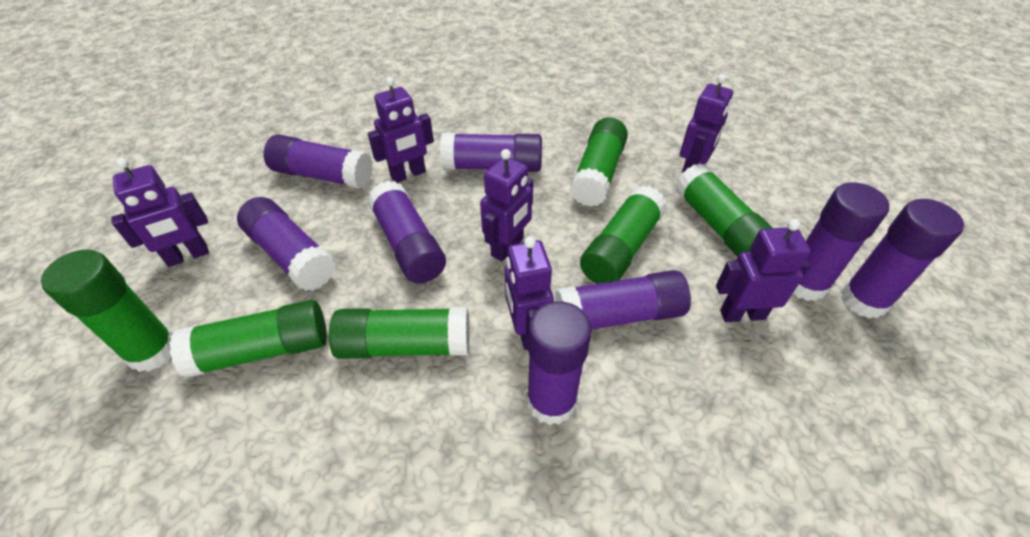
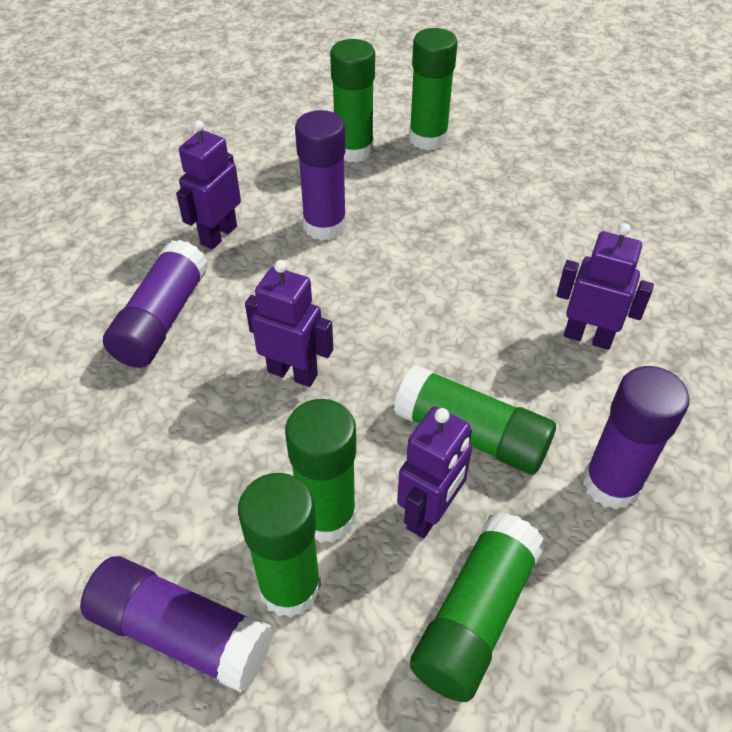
purple glue stick: [237,197,336,291] [264,134,373,189] [368,181,446,283] [440,133,542,172] [527,301,592,425] [555,270,691,329] [793,182,889,301] [841,199,964,318] = 8 -> [80,556,273,693] [103,239,208,368] [295,110,346,241] [583,366,690,510] = 4
purple robot: [111,158,209,267] [368,77,434,183] [480,149,534,261] [505,236,554,350] [680,74,733,174] [716,219,811,322] = 6 -> [176,120,241,249] [245,260,333,387] [397,406,472,538] [556,223,654,350] = 4

